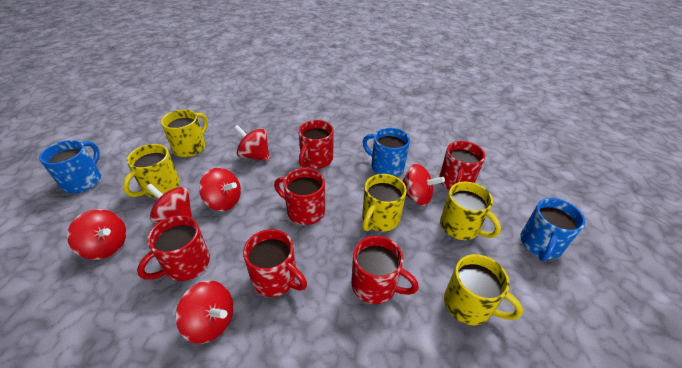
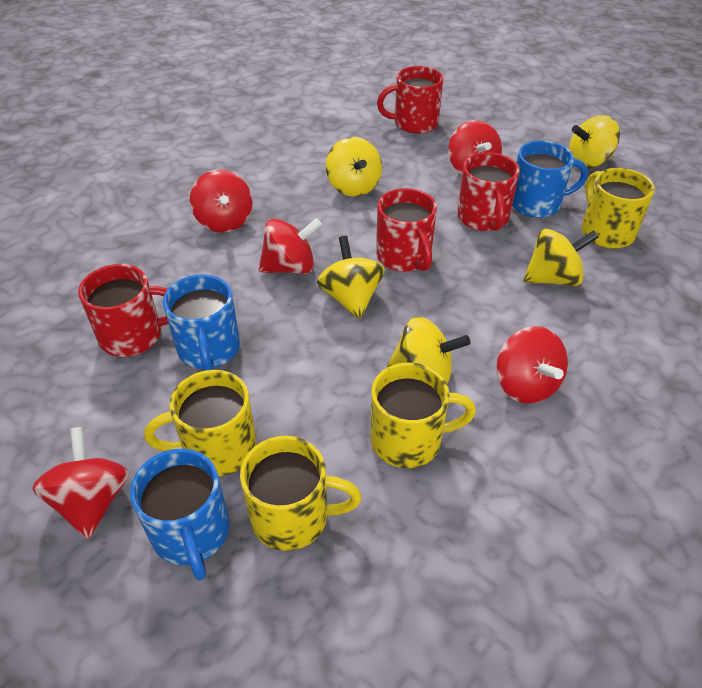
red mug: [137,215,210,281] [243,229,307,297] [274,168,325,225] [298,120,334,169] [351,236,419,304] [439,141,485,190] = 6 -> [78,264,168,357] [376,188,437,272] [377,66,443,134] [457,152,519,231] = 4
red spinning top: [67,209,126,260] [146,184,192,223] [175,280,233,344] [199,168,241,211] [234,125,270,161] [402,164,445,206] = 6 -> [32,427,129,539] [190,169,252,233] [258,218,322,274] [449,120,502,175] [496,326,568,404] = 5
yellow mug: [123,144,180,197] [161,110,208,157] [362,174,407,231] [440,182,501,240] [444,254,523,325] = 5 -> [144,370,256,476] [240,436,362,551] [370,363,476,468] [581,168,655,248] = 4
yellow spinning top: none = 0 -> [317,236,385,319] [326,137,382,197] [387,317,470,384] [524,229,599,286] [568,115,620,169] = 5

